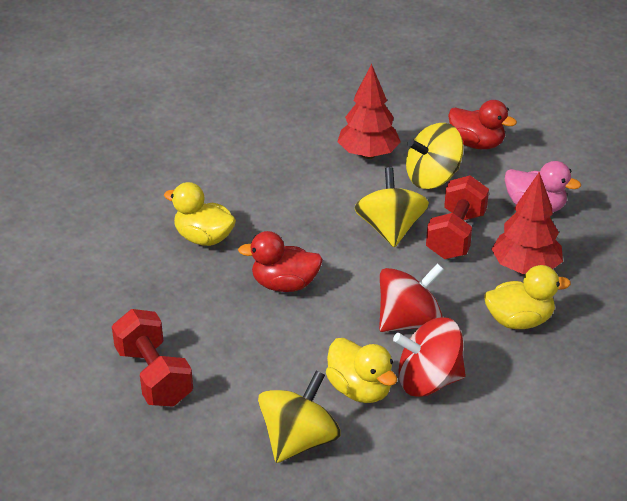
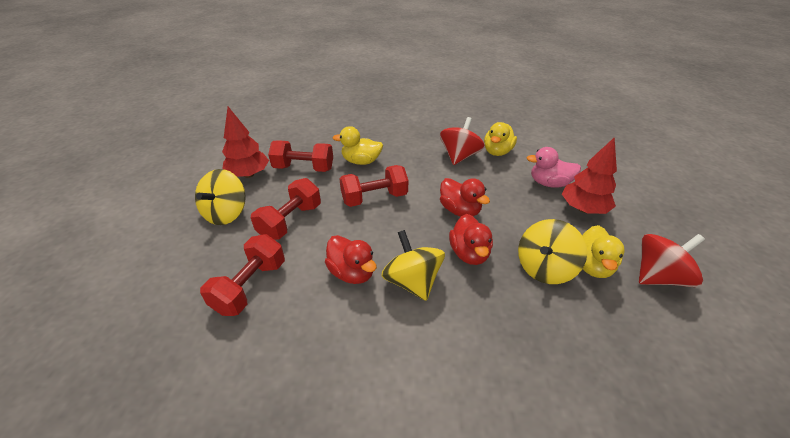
red duck: [238,231,323,292] [448,100,517,149] = 2 -> [325,235,377,284] [440,178,490,217] [449,214,493,265] = 3
red dumbbell: [112,309,193,407] [426,175,489,259] = 2 -> [200,234,285,316] [251,178,321,240] [268,141,333,172] [339,165,408,207] = 4

